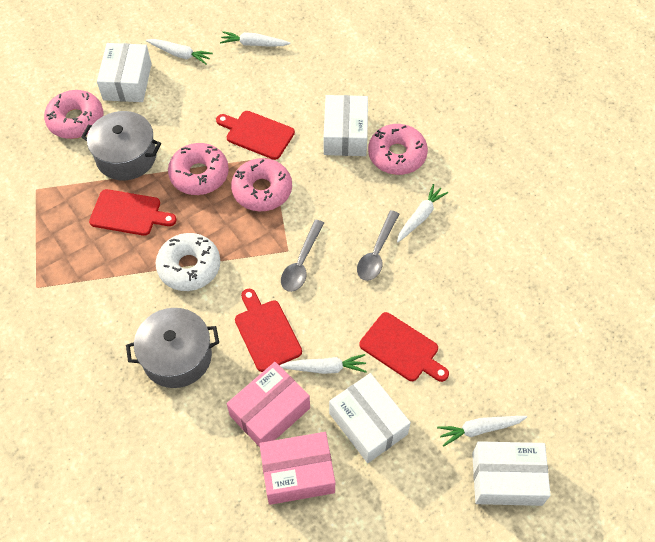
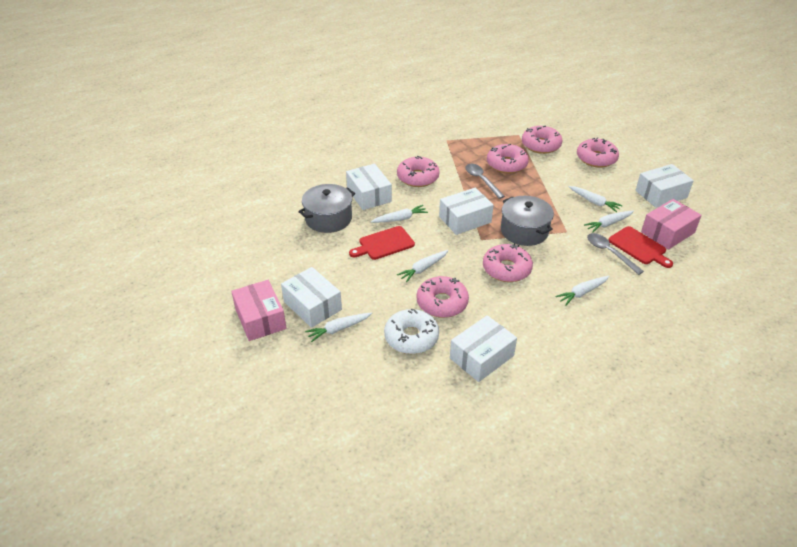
pink donut: [44,90,103,139] [168,143,229,195] [231,158,292,211] [368,124,428,175] = 4 -> [397,156,440,187] [416,276,469,318] [483,244,533,282] [487,144,529,174] [522,126,562,154] [577,137,619,168] = 6
red cutting board: [89,189,177,236] [216,111,295,160] [235,289,302,372] [359,312,449,382] = 4 -> [349,226,415,260] [608,226,673,268] = 2
white box: [97,43,152,102] [324,95,368,156] [329,373,411,463] [472,441,551,506] = 4 -> [281,267,342,328] [346,164,392,210] [439,187,494,235] [450,315,517,382] [635,164,694,208] = 5
white carrot: [146,39,213,64] [220,31,291,47] [279,354,367,374] [397,184,448,243] [437,416,527,447] = 5 -> [305,312,372,342] [371,205,428,223] [397,250,448,283] [555,276,609,306] [569,186,623,212] [584,210,634,233] = 6

